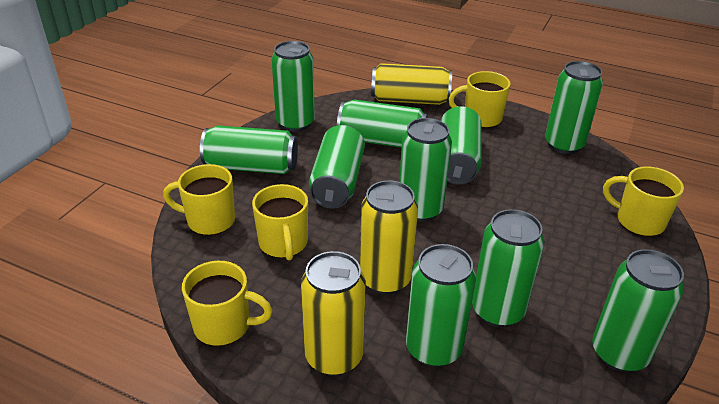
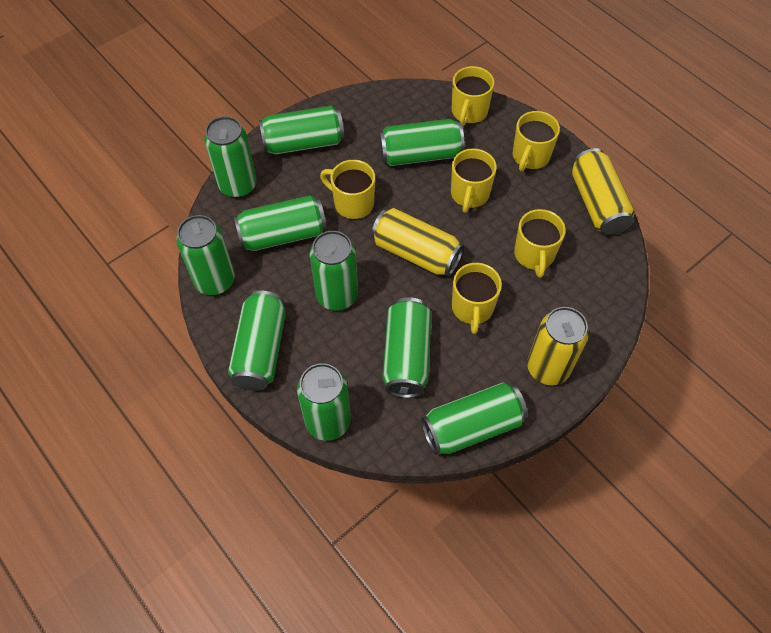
yellow mug: [163,164,235,235] [182,261,273,346] [252,184,308,260] [449,71,511,128] [603,166,684,236] = 5 -> [320,160,375,219] [451,148,497,213] [452,66,494,126] [452,263,502,334] [513,111,560,171] [514,209,566,278] = 6

